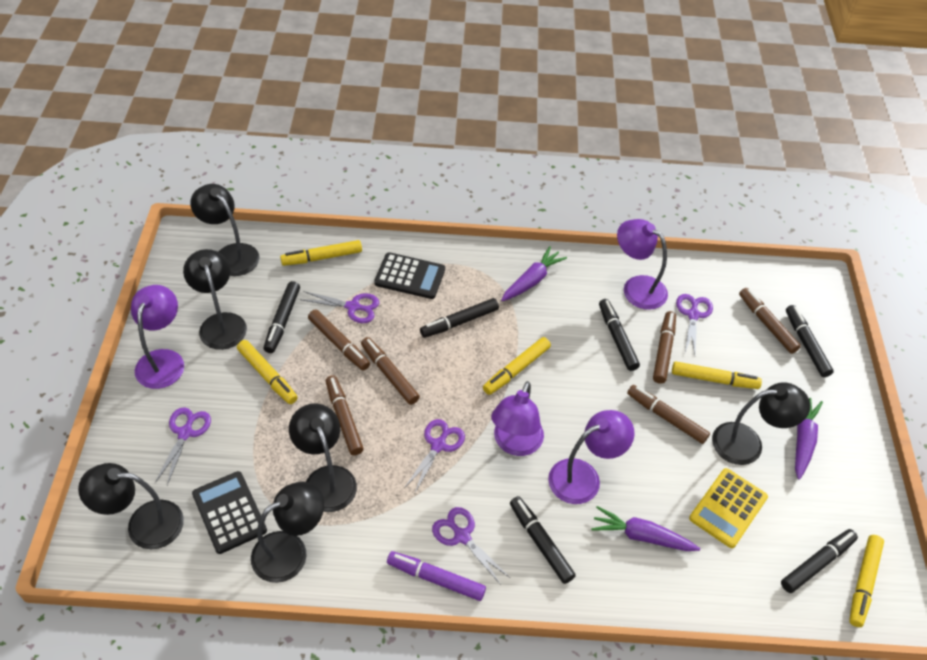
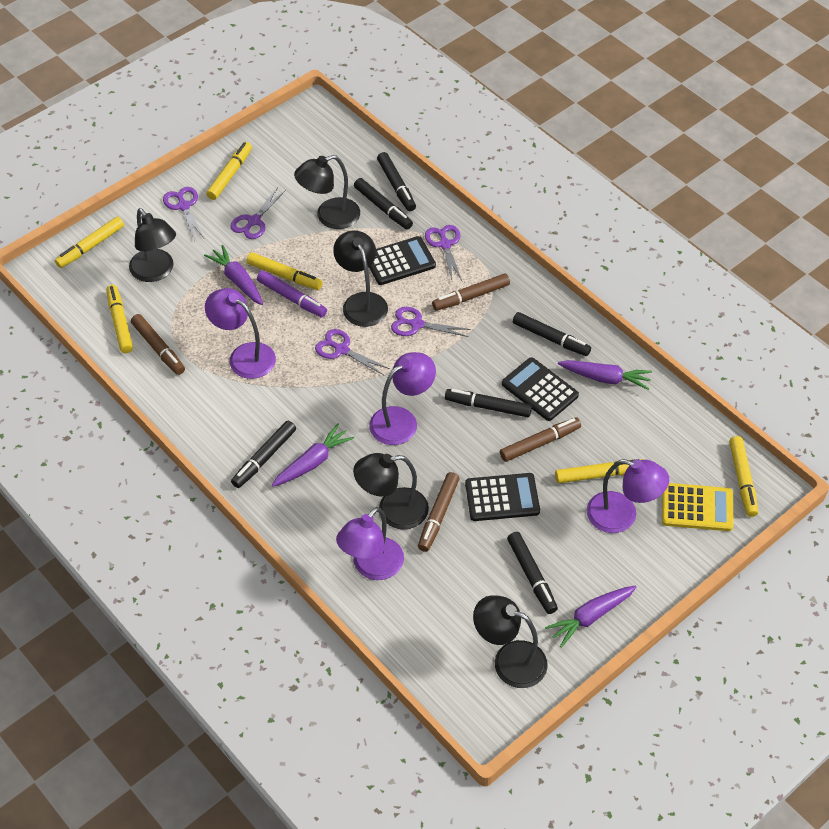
black calculator: [192,471,267,554] [374,252,445,299] = 2 -> [369,236,436,285] [465,473,540,521] [502,357,579,421] = 3
black lamp: [78,463,184,549] [183,249,247,350] [190,184,259,276] [251,482,324,583] [289,404,357,512] [712,382,810,465] = 6 -> [129,208,176,282] [294,155,360,229] [333,230,388,327] [353,453,429,529] [473,595,548,688] = 5
brown marker: [308,309,370,371] [326,375,364,455] [361,337,420,405] [627,385,710,444] [653,311,676,384] [739,288,801,354] = 6 -> [131,314,185,375] [418,472,459,552] [432,273,510,311] [500,417,581,462] = 4
purple carrot: [501,246,567,301] [591,506,700,551] [795,398,823,480] = 3 -> [204,245,263,305] [272,424,354,487] [545,586,636,648] [558,360,652,390] = 4
yellow marker: [237,340,298,404] [280,240,362,266] [483,337,551,395] [672,361,762,389] [849,535,884,627] = 5 -> [55,216,124,268] [106,285,133,353] [206,142,252,200] [247,252,323,290] [555,459,643,483] [729,436,758,517] = 6

